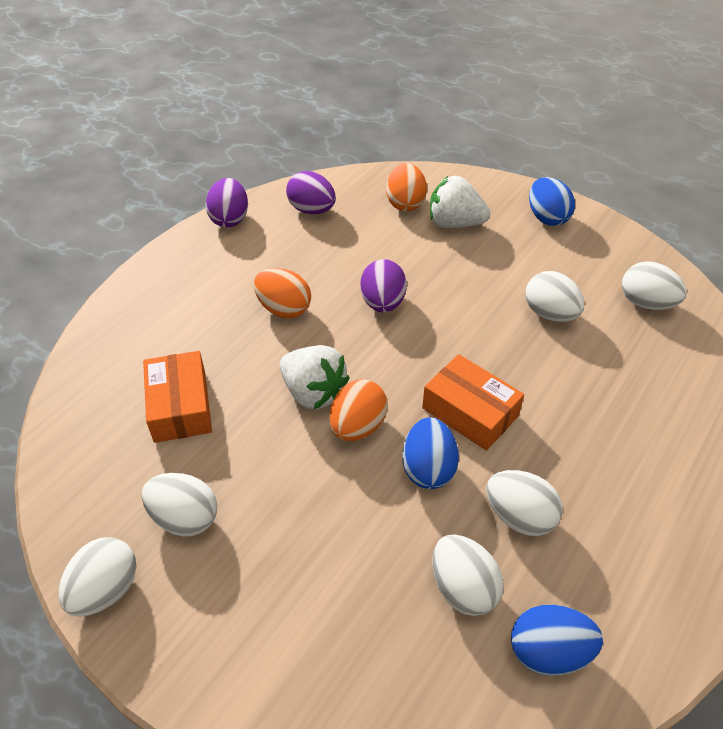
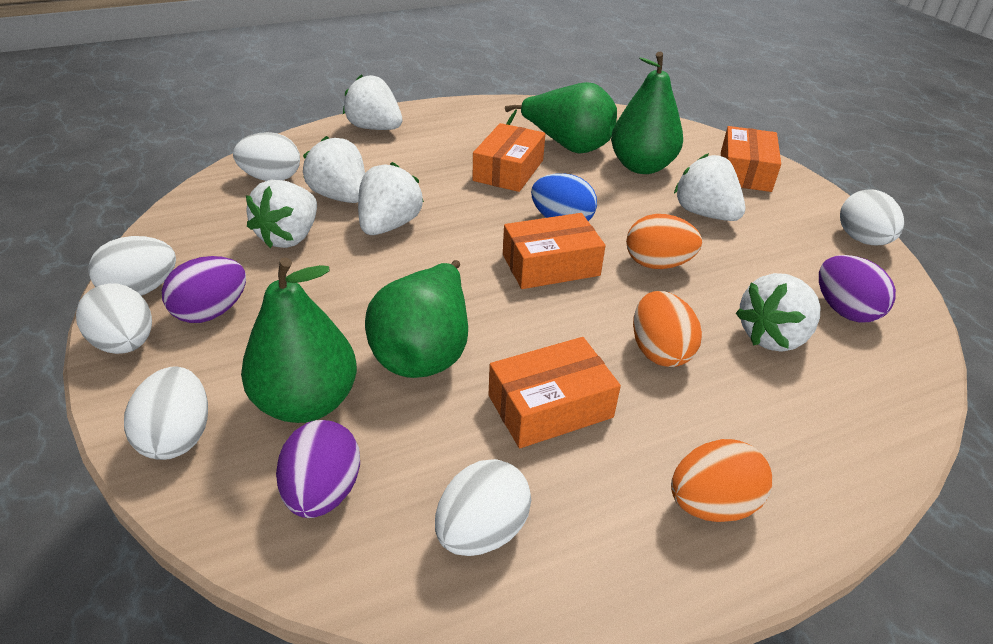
blue egg: [402,417,459,489] [511,605,603,676] [529,177,575,226] = 3 -> [531,173,597,221] = 1
green pear: none = 0 -> [241,258,357,423] [365,260,468,378] [505,82,617,154] [611,51,683,174] = 4
orange box: [143,351,212,443] [422,354,524,451] = 2 -> [473,123,545,192] [489,337,621,448] [503,213,606,289] [721,126,781,192] = 4
white strawberry: [280,345,350,409] [430,176,490,228] = 2 -> [246,180,317,248] [303,136,365,203] [343,74,402,130] [358,162,424,235] [674,153,745,221] [736,273,820,352] = 6

